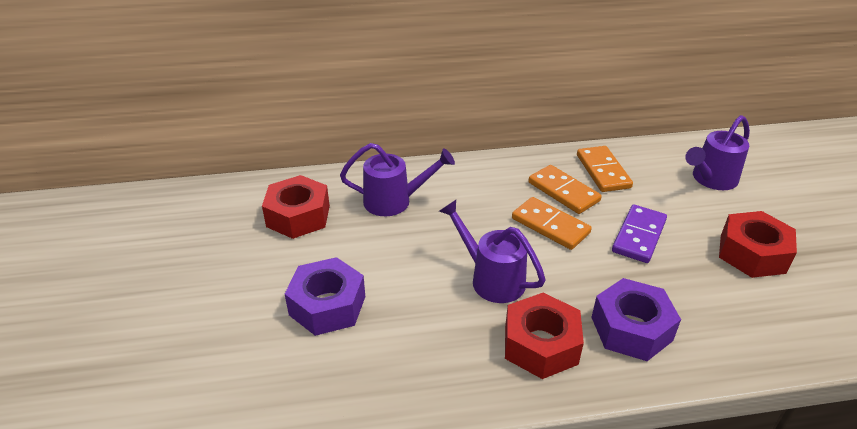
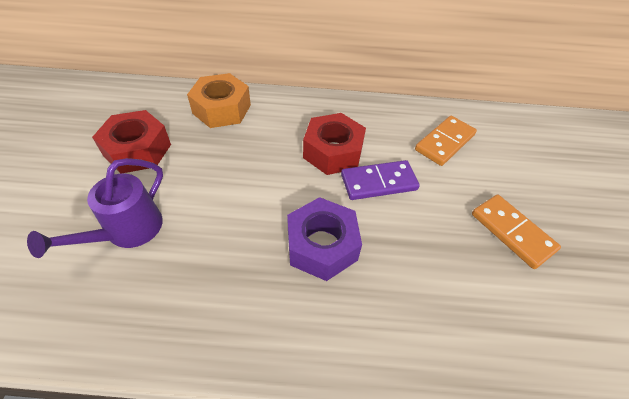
orange domino: [512,197,592,250] [528,165,602,214] [577,146,633,192] = 3 -> [415,116,477,166] [472,194,561,269] = 2
orange nut: none = 0 -> [187,73,251,128] = 1
purple nut: [285,257,365,336] [591,278,681,361] = 2 -> [287,197,362,281] = 1
purple watering can: [340,143,455,216] [439,200,545,303] [685,115,750,190] = 3 -> [27,158,163,258] = 1
red nut: [262,175,330,239] [505,293,584,379] [719,211,797,278] = 3 -> [92,110,171,174] [303,113,366,175] = 2

